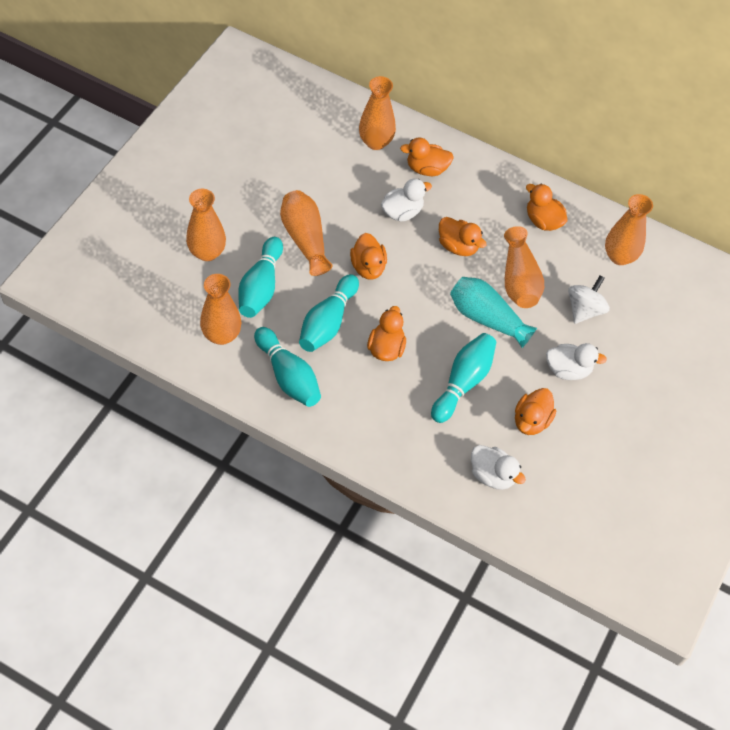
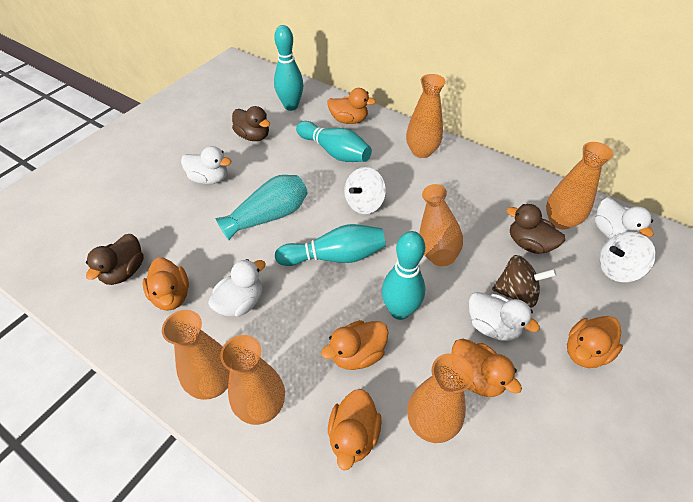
brown duck: none = 0 -> [86,234,144,285] [232,106,270,141] [507,204,565,254] = 3
brown spinning top: none = 0 -> [492,255,556,308] = 1
white duck: [381,178,432,221] [471,445,526,490] [546,343,607,380] = 3 -> [181,146,231,184] [208,259,266,317] [469,292,540,341] [595,198,653,239] = 4
white spinning top: [568,275,610,324] = 1 -> [344,167,386,214] [599,232,656,282] = 2

